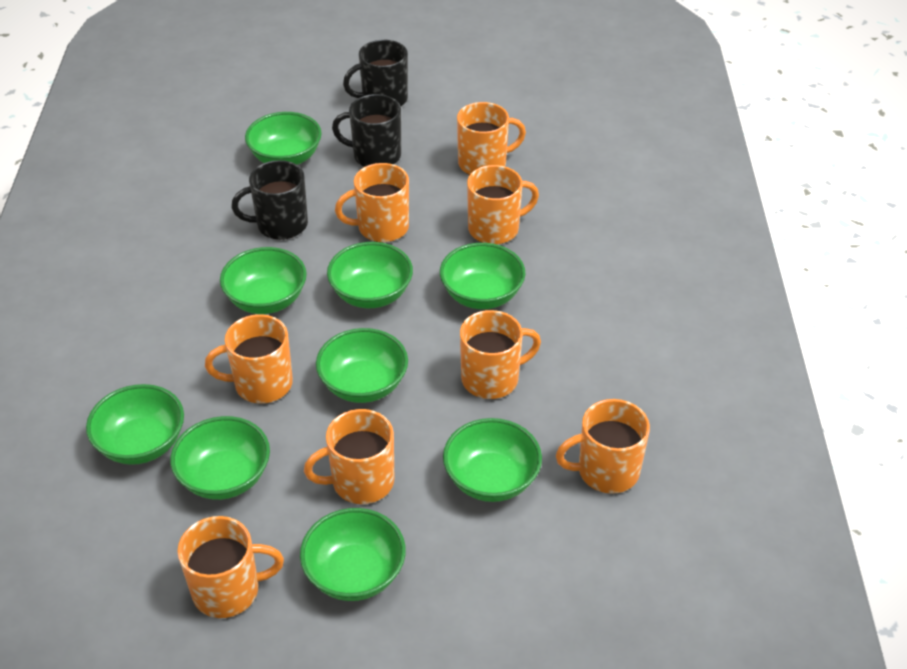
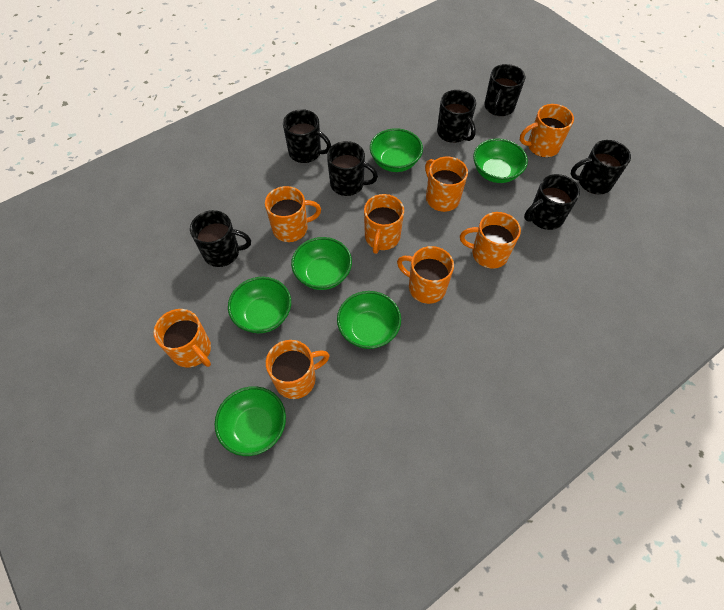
black mug: [231,160,308,240] [332,94,401,167] [343,40,408,107] = 3 -> [190,210,251,267] [283,109,331,163] [327,141,378,196] [437,90,476,143] [484,64,525,116] [524,174,580,230] [571,140,631,194] = 7
green bowl: [86,384,184,465] [170,416,270,500] [220,247,307,314] [245,112,322,165] [300,508,406,601] [316,328,408,403] [327,242,413,308] [440,243,526,309] [443,418,542,502] = 9 -> [215,386,286,456] [228,277,291,333] [291,237,352,290] [337,291,401,349] [370,128,423,172] [473,139,528,183] = 6

